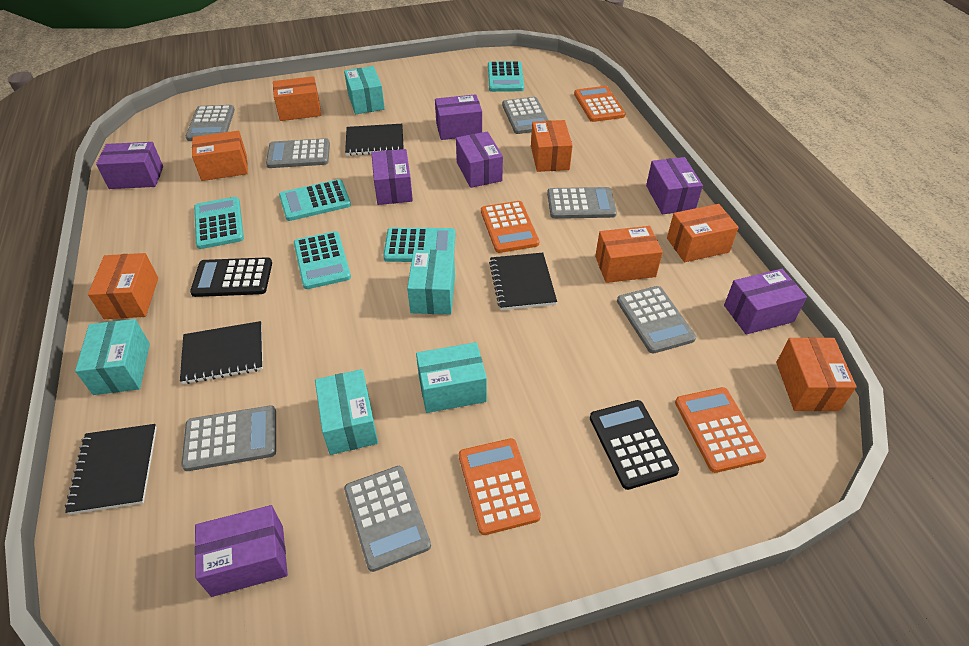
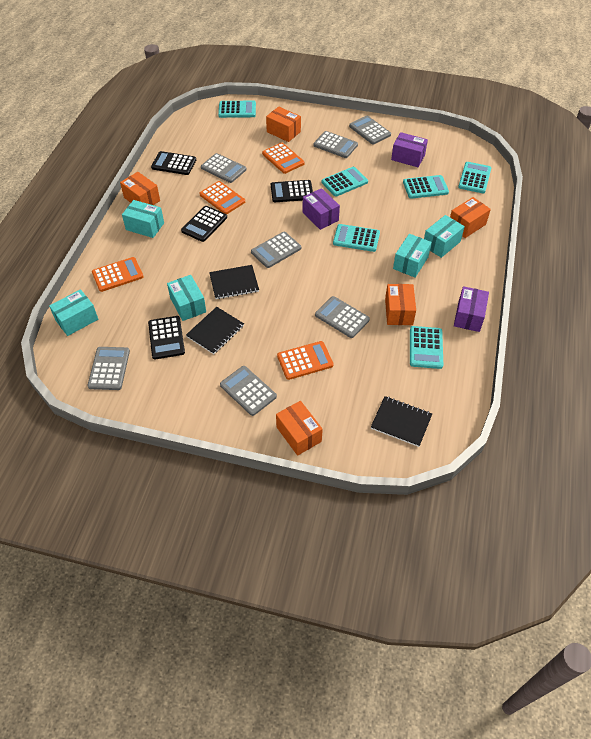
black calculator: [190,257,272,297] [590,400,679,490] = 2 -> [148,316,185,359] [151,151,196,175] [181,206,227,242] [271,180,313,202] = 4
black notebook: [65,424,157,515] [180,321,263,384] [345,124,404,156] [489,253,557,310] = 4 -> [186,307,244,354] [209,265,259,299] [371,396,432,447] = 3
orange box: [88,253,158,319] [192,131,248,181] [273,76,321,121] [531,120,573,172] [595,226,663,283] [667,204,739,262] [776,337,857,411] = 7 -> [120,172,160,205] [266,107,301,142] [276,401,323,456] [385,284,416,325] [450,197,491,238] = 5
purple box: [96,142,163,189] [195,505,288,597] [371,149,413,205] [435,94,482,140] [456,131,503,188] [646,157,703,214] [724,269,807,335] = 7 -> [303,188,340,230] [391,132,428,167] [454,286,489,332] = 3
turquoise calculator: [194,197,244,249] [279,179,351,221] [294,231,351,289] [383,228,455,262] [488,61,524,92] = 5 -> [218,101,256,118] [321,167,368,197] [333,224,380,252] [403,175,449,199] [410,326,443,369] [458,162,491,193] = 6

